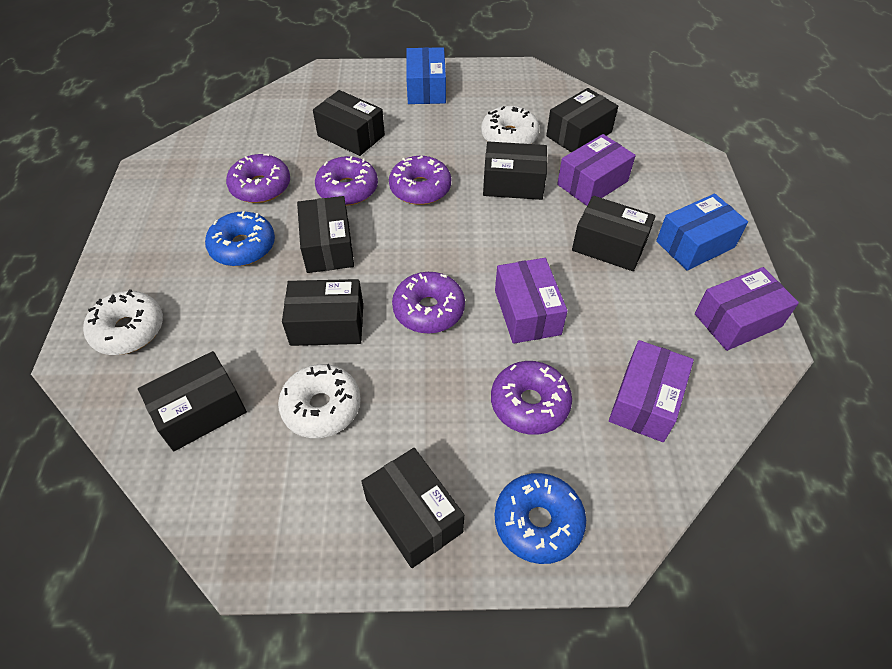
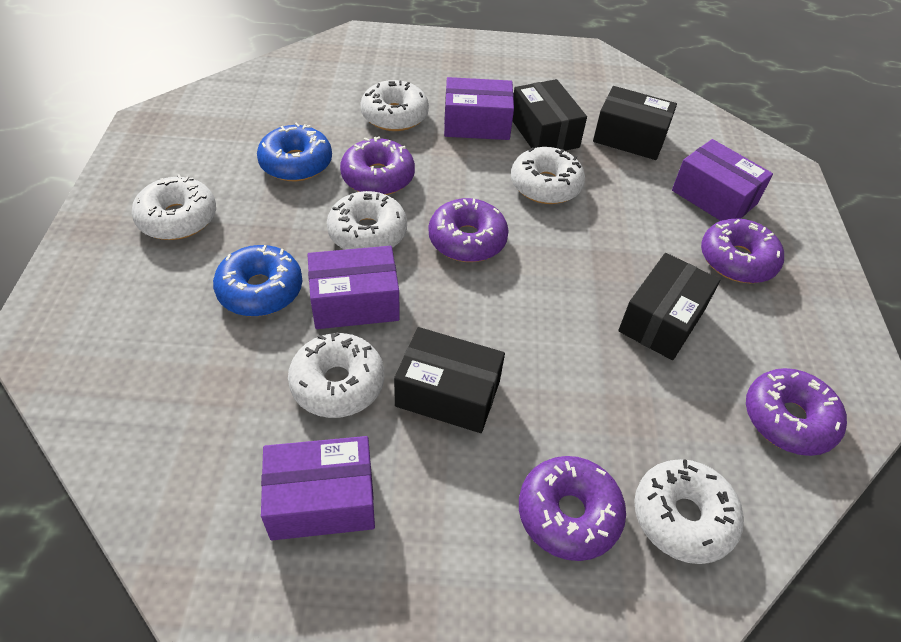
black box: [138,351,247,451] [282,279,363,346] [297,196,354,273] [313,90,385,156] [361,448,464,568] [483,142,547,200] [546,88,618,152] [572,196,656,271] = 8 -> [394,327,505,433] [513,79,587,151] [593,86,677,160] [618,253,720,360] = 4
blue box: [406,47,446,104] [656,194,748,271] = 2 -> none = 0
white donut: [83,289,163,355] [278,364,361,438] [481,106,540,144] = 3 -> [132,174,216,240] [288,332,384,418] [327,191,407,250] [360,80,429,131] [511,147,585,204] [634,459,744,564] = 6

